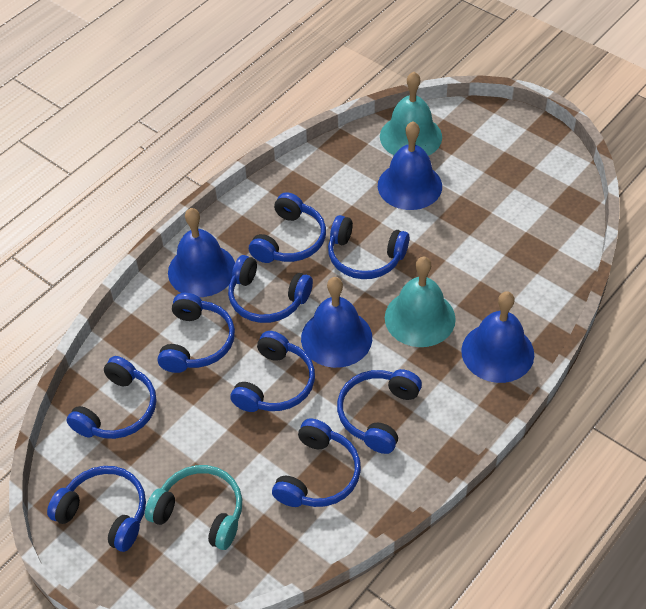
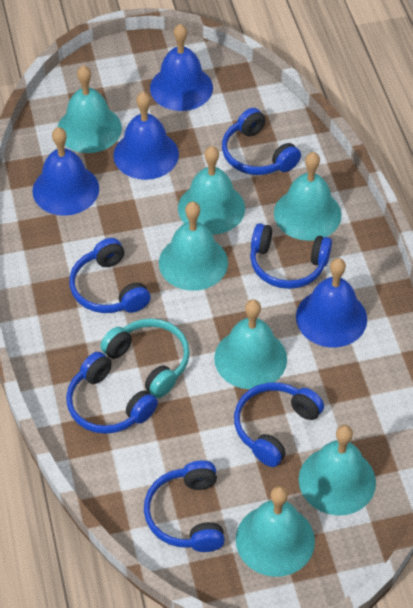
blue headphones: [47,466,146,552] [66,356,156,439] [158,293,235,373] [228,255,313,323] [230,331,315,412] [249,192,326,263] [272,418,361,507] [328,215,409,279] [337,369,422,454] = 9 -> [66,352,158,434] [69,238,151,313] [144,460,225,552] [222,108,301,175] [234,383,324,467] [250,223,332,289] = 6
turquoise bell: [380,72,442,156] [385,257,456,347] = 2 -> [58,65,122,153] [159,202,228,291] [178,146,245,234] [214,299,287,389] [236,486,315,577] [274,152,342,241] [299,425,376,516] = 7

